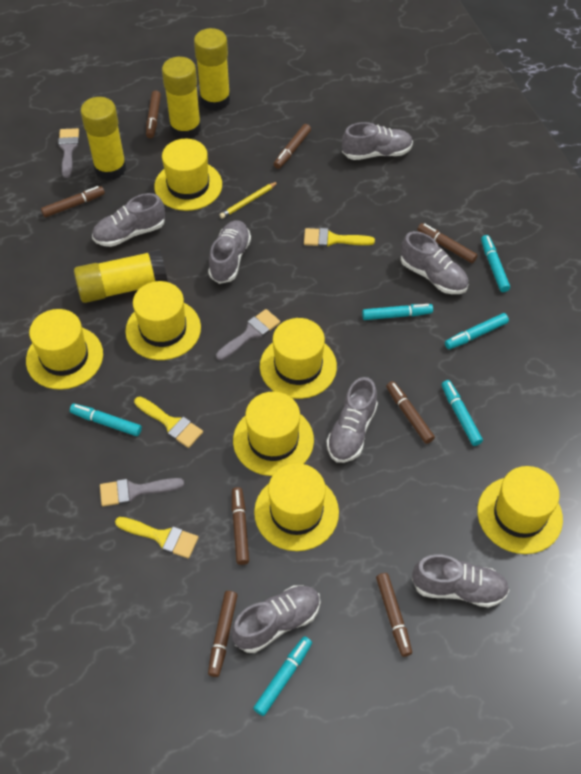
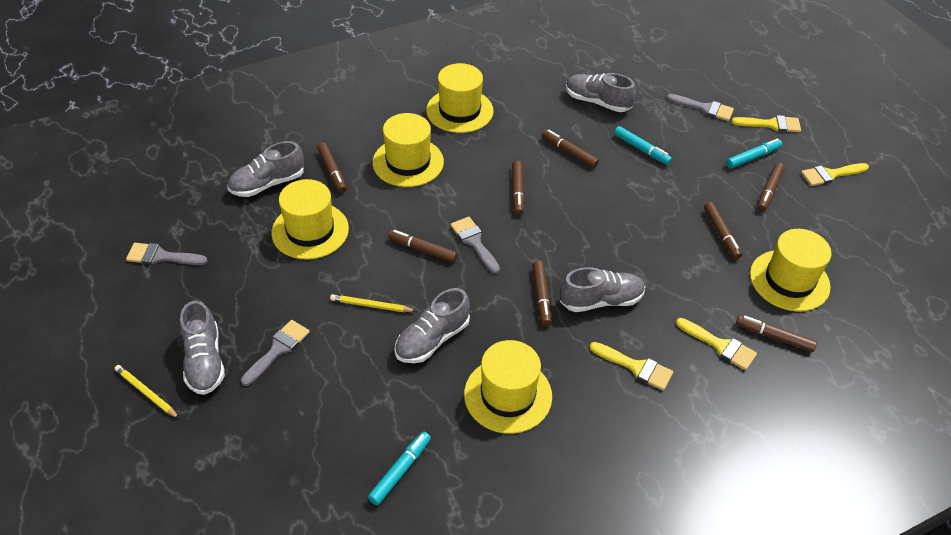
grey brush: [58,128,79,178] [100,478,184,506] [216,309,280,360] = 3 -> [126,243,208,265] [241,320,310,386] [450,217,500,274] [667,94,734,121] = 4
grey shoe: [92,193,165,247] [208,220,251,284] [231,585,321,653] [326,377,378,463] [342,122,413,160] [401,231,468,294] [412,554,510,608] = 7 -> [180,301,225,395] [227,141,304,197] [394,288,470,363] [560,267,645,312] [566,73,636,112] = 5
turquoise marker: [70,404,142,436] [253,636,312,716] [362,304,433,320] [442,380,483,446] [445,313,509,349] [481,235,510,292] = 6 -> [368,431,431,505] [614,126,672,165] [726,139,782,169] = 3
yellow brush: [115,517,199,559] [134,397,203,448] [304,228,375,247] = 3 -> [590,342,673,390] [676,318,757,370] [731,115,801,132] [801,163,869,186] = 4
yellow glue stick: [74,249,168,303] [80,97,126,180] [162,57,201,139] [194,28,231,111] = 4 -> none = 0
yellow hat: [26,309,103,390] [125,281,201,360] [154,139,222,211] [233,392,314,476] [254,463,339,551] [260,318,337,399] [477,466,563,554] = 7 -> [271,179,349,260] [372,113,444,187] [426,63,494,133] [464,340,552,434] [750,229,832,312] = 5
yellow pencil: [220,182,278,219] = 1 -> [114,365,179,418] [330,294,416,312] = 2

